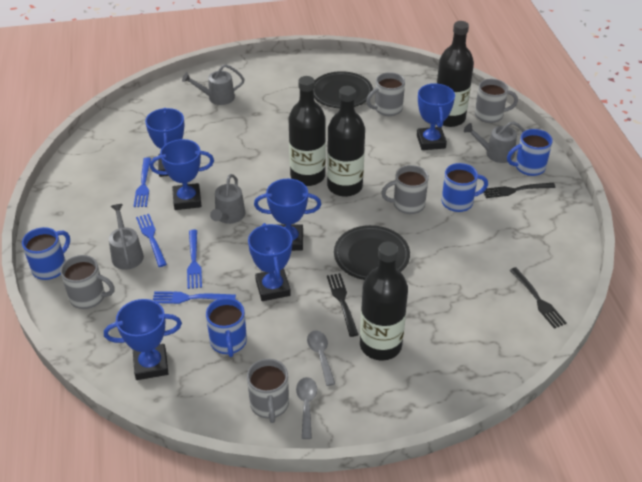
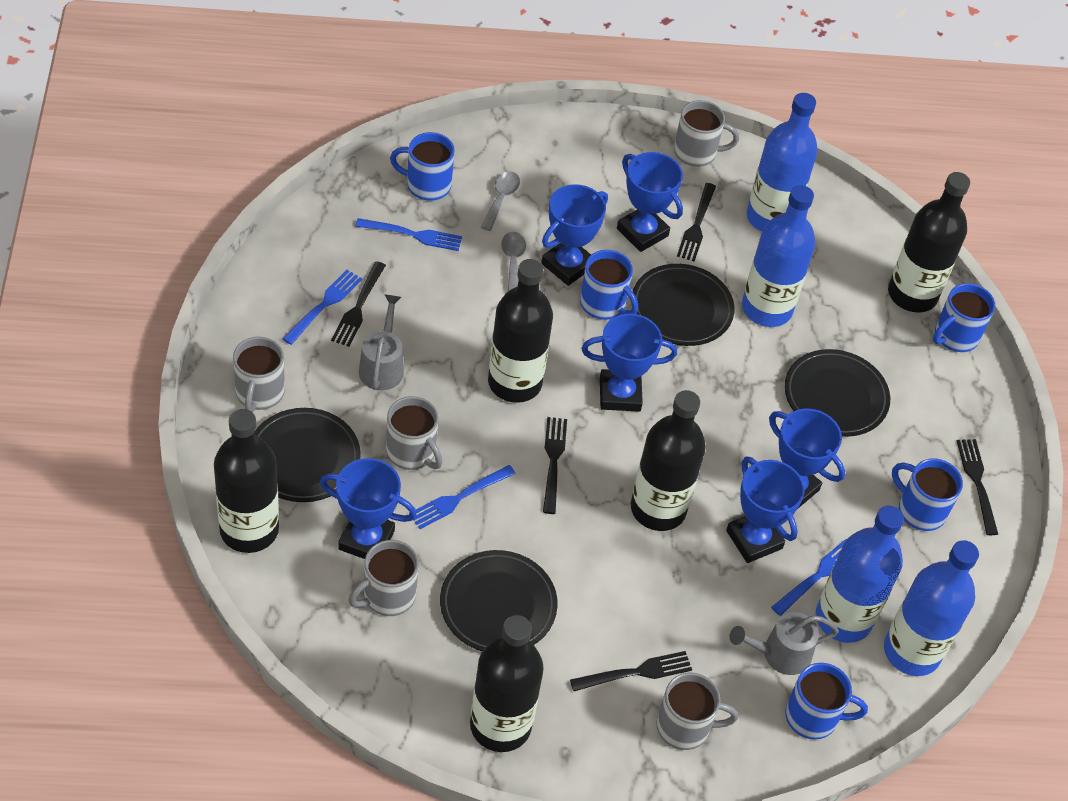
black bottle: [288,76,326,186] [327,86,365,197] [360,242,408,361] [436,21,474,127] = 4 -> [214,409,279,553] [470,615,544,752] [488,259,553,403] [631,390,706,531] [888,172,970,312] = 5
black fork: [327,273,359,337] [483,183,556,198] [509,267,567,329] = 3 -> [331,261,386,347] [543,417,567,514] [570,651,692,691] [677,183,716,262] [957,439,998,535] = 5
black plate: [314,71,373,108] [334,225,410,280] = 2 -> [255,408,361,502] [440,550,558,651] [631,264,734,346] [785,349,890,437] = 4
blue bottle: none = 0 -> [742,185,816,327] [747,93,818,232] [816,506,904,643] [884,540,979,676] = 4
blue mug: [22,227,70,280] [206,298,247,357] [442,163,488,212] [507,129,553,176] = 4 -> [390,132,455,201] [580,250,638,320] [785,663,868,740] [892,458,963,531] [933,283,995,352] = 5
grey watering can: [109,204,144,270] [182,64,245,105] [210,174,245,224] [464,121,525,163] = 4 -> [359,294,404,390] [729,612,839,675] = 2

